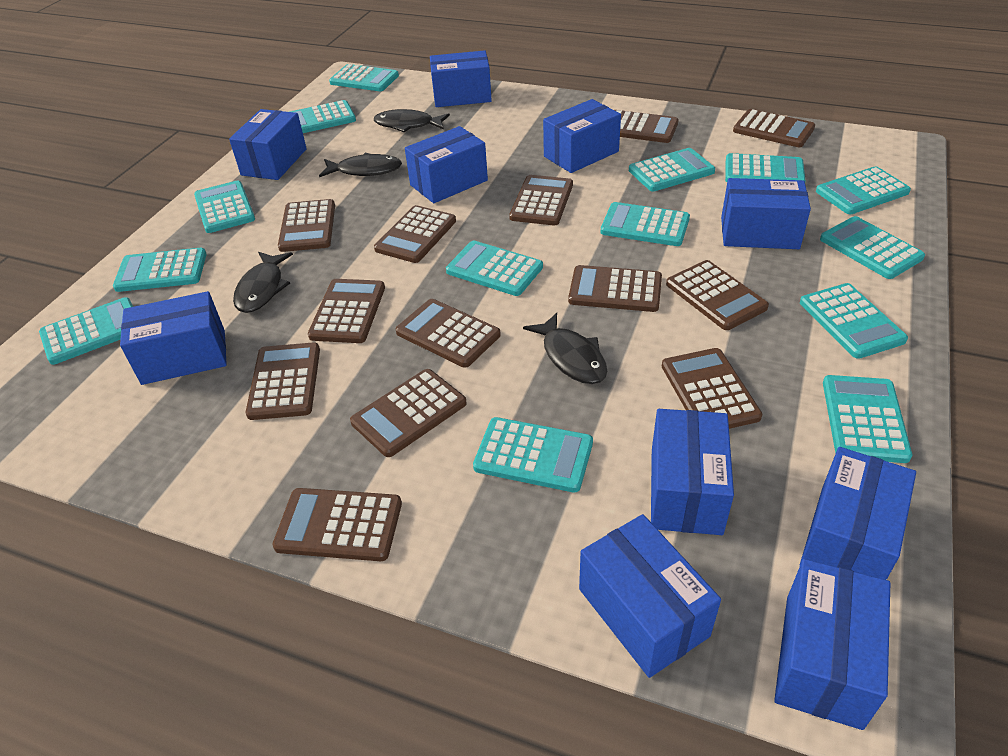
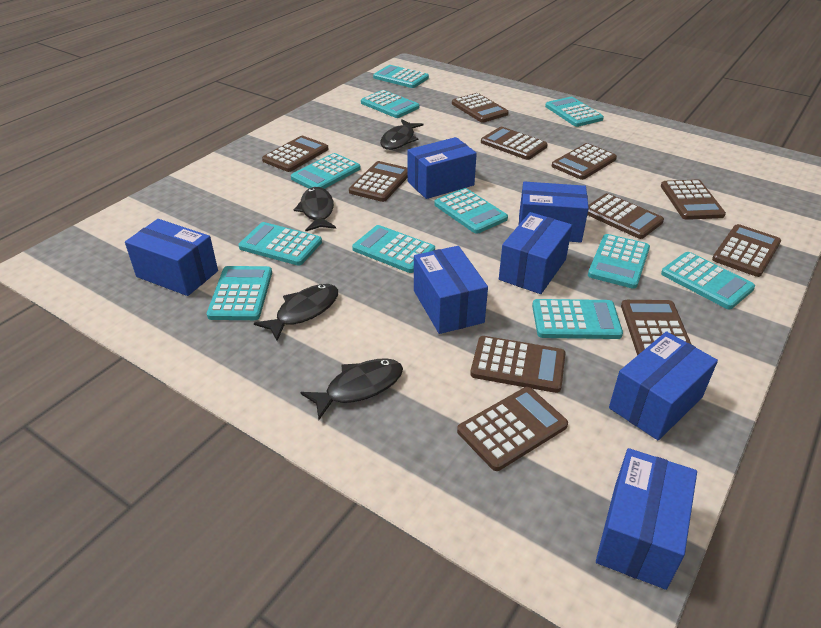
blue box: [120,291,227,385] [229,109,307,180] [405,126,488,203] [430,50,492,107] [543,99,621,173] [579,514,721,678] [651,409,734,535] [721,178,811,249] [774,559,890,730] [800,447,916,580] = 10 -> [125,219,218,296] [408,137,477,199] [414,246,488,334] [499,212,572,294] [519,182,589,243] [596,448,697,590] [609,331,718,441] = 7
brown calculator: [246,343,320,420] [272,488,402,561] [278,199,335,252] [308,279,385,343] [350,369,467,457] [374,205,456,263] [396,299,501,368] [509,175,573,225] [568,265,662,312] [615,110,679,143] [662,348,762,429] [666,260,769,330] [733,109,815,147] = 13 -> [262,136,328,172] [349,161,408,202] [452,93,509,123] [457,387,568,471] [470,336,565,393] [481,127,548,160] [552,143,617,180] [587,193,664,239] [621,300,692,355] [661,179,726,220] [712,224,781,277] = 11
turquoise calculator: [39,297,133,365] [113,248,207,292] [194,180,255,233] [290,100,356,133] [329,64,399,91] [446,241,543,296] [473,417,593,492] [601,202,690,246] [629,148,715,191] [725,153,806,182] [800,283,908,359] [816,166,911,214] [820,216,925,279] [823,375,912,463] = 14 -> [207,266,272,320] [238,222,322,266] [291,153,361,189] [352,225,435,273] [361,90,419,118] [373,65,429,88] [434,188,508,234] [532,299,623,339] [545,97,604,127] [588,234,650,289] [661,252,755,309] = 11

